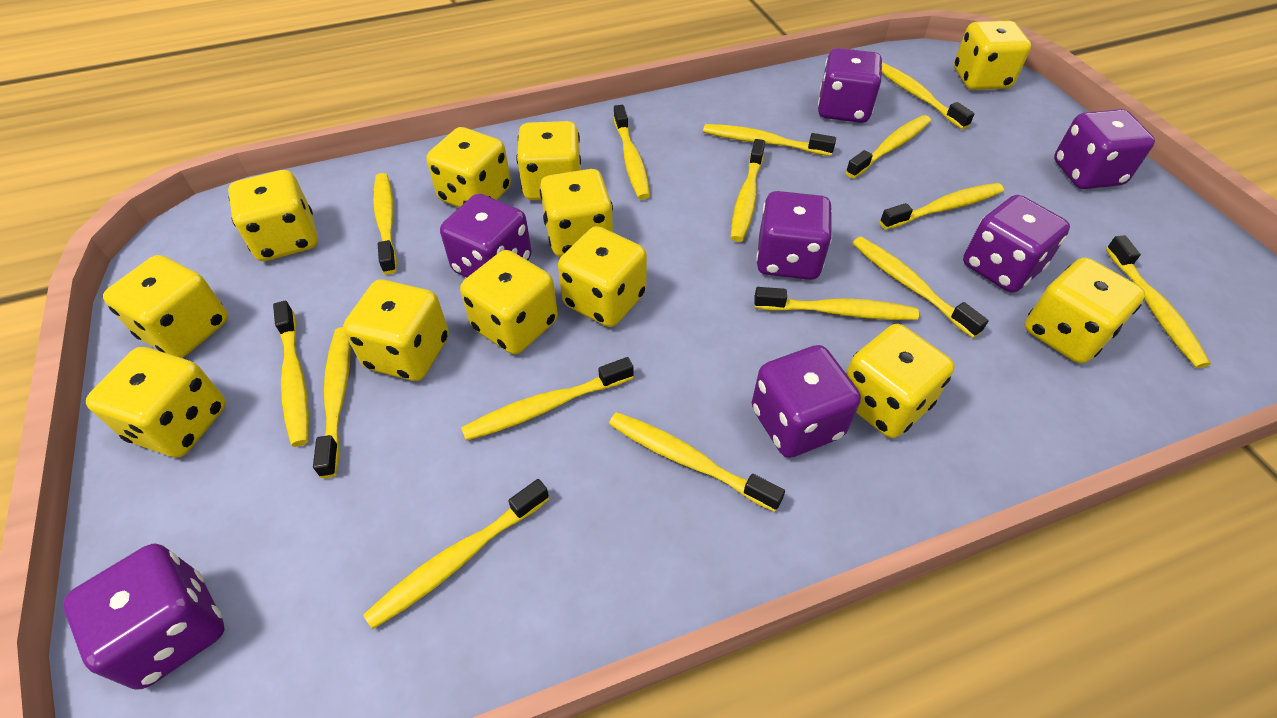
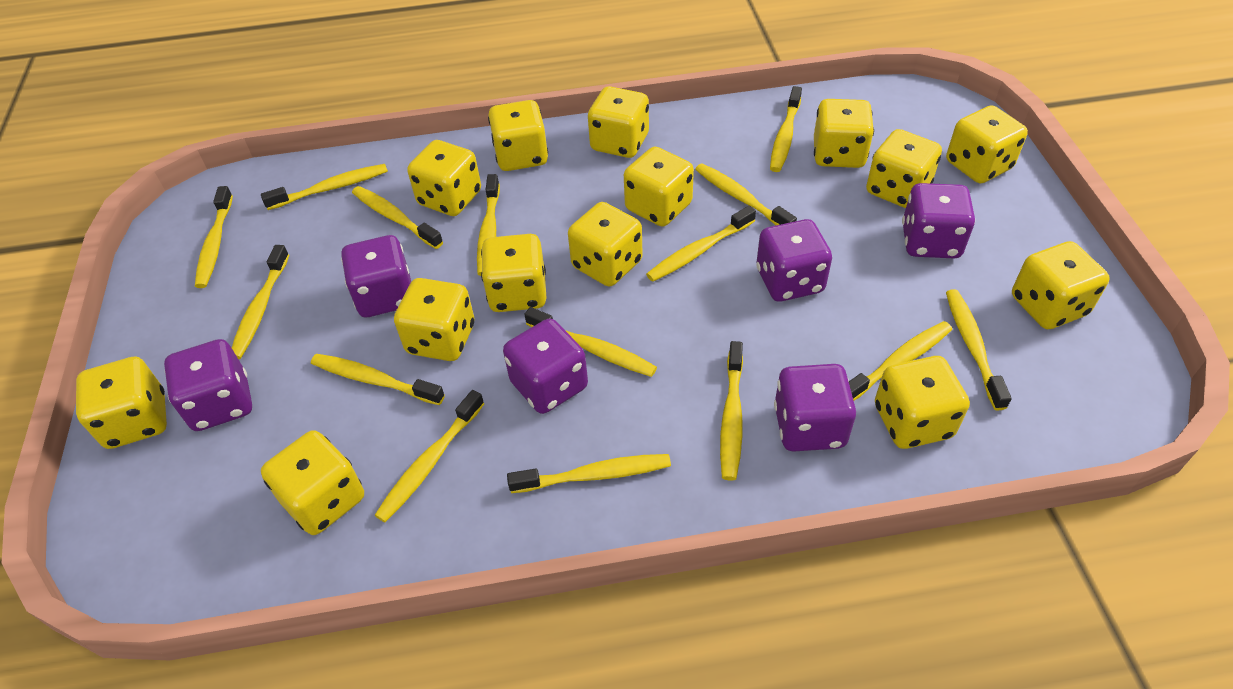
purple dice: [63,544,225,689] [440,194,532,278] [752,345,861,458] [756,191,832,280] [818,48,883,123] [963,195,1070,292] [1054,109,1155,189] = 7 -> [164,339,252,431] [341,235,411,317] [503,319,588,414] [756,219,832,302] [774,364,856,452] [902,183,975,258] = 6
yellow dice: [86,347,226,457] [103,255,228,358] [228,170,318,261] [343,279,449,381] [427,127,511,207] [460,250,558,354] [516,121,581,200] [540,169,613,257] [558,226,647,327] [846,324,955,438] [954,21,1031,90] [1025,258,1145,363] = 12 -> [76,357,167,449] [261,430,364,535] [394,278,475,361] [407,140,481,216] [481,234,546,312] [488,100,548,171] [568,202,643,287] [588,86,649,158] [624,147,694,227] [814,99,874,168] [866,129,942,208] [875,356,970,449] [946,105,1028,183] [1012,241,1110,329] = 14

